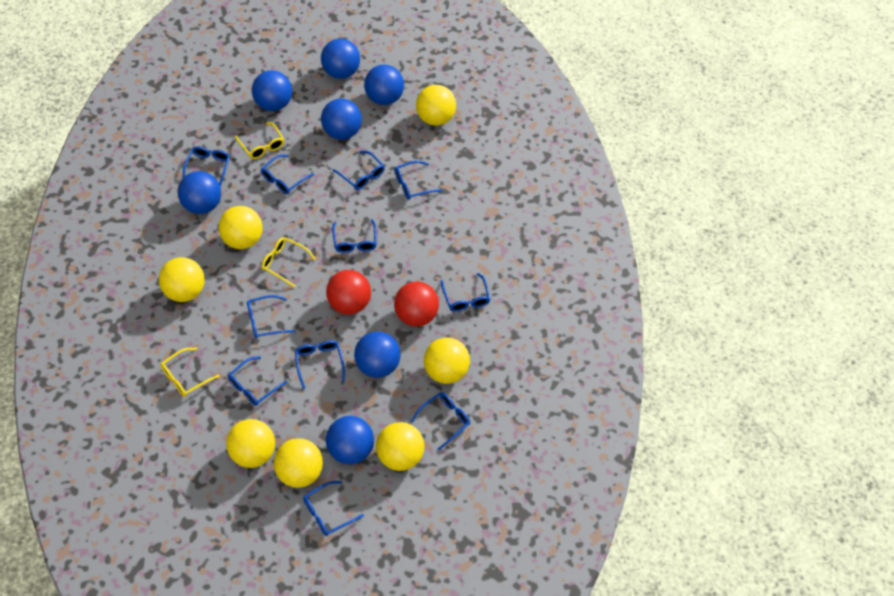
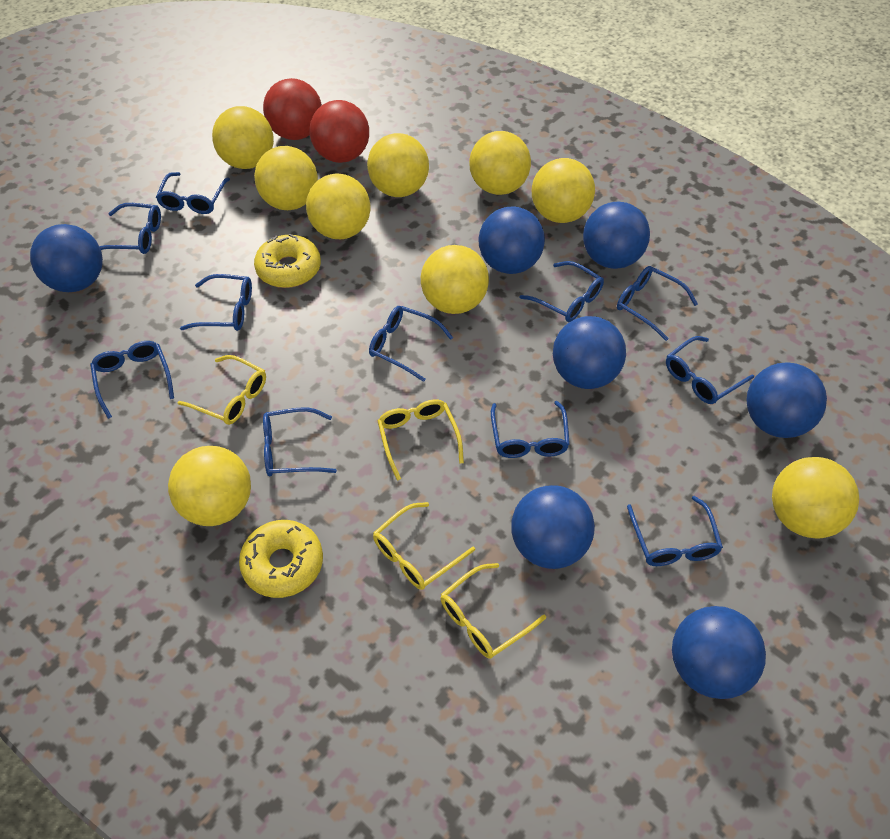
yellow ball: [159,257,205,302] [218,206,263,249] [226,419,275,468] [274,438,323,488] [376,422,424,471] [416,85,456,126] [424,337,470,384] = 7 -> [168,446,251,526] [212,106,274,169] [254,146,318,210] [306,173,370,239] [367,133,429,197] [421,245,489,314] [469,131,531,195] [532,158,595,223] [772,457,859,538] = 9
yellow donut: none = 0 -> [239,520,323,598] [254,234,321,288] = 2
yellow glasses: [161,348,220,397] [235,122,284,159] [261,237,316,288] = 3 -> [177,355,266,425] [373,502,475,590] [378,399,464,481] [441,563,546,659] = 4

